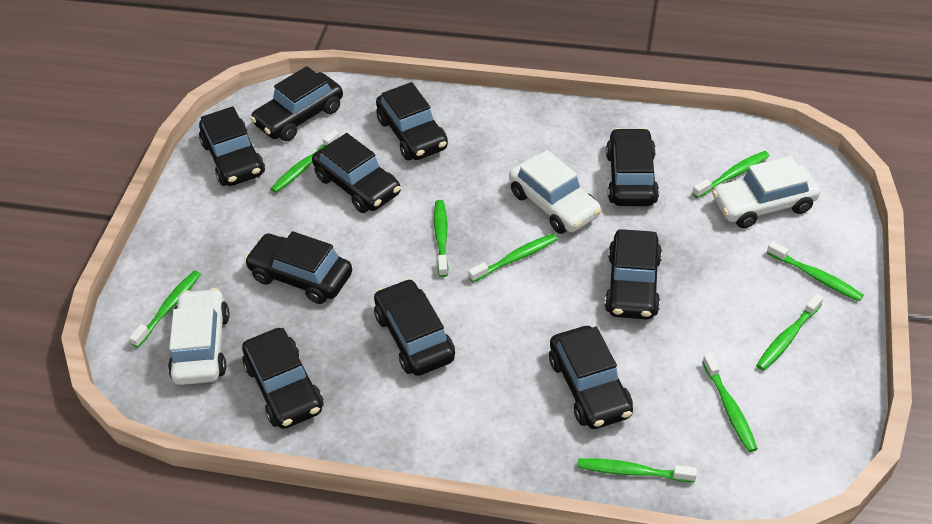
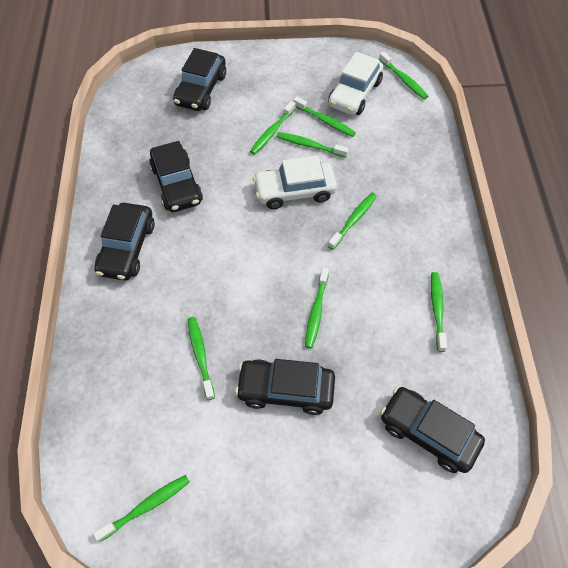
black car: [199,106,265,186] [242,328,324,429] [244,231,352,304] [250,66,343,141] [312,133,401,213] [374,279,455,376] [376,82,448,160] [549,326,633,429] [605,229,662,319] [606,128,659,206] = 10 -> [94,203,155,281] [149,141,203,212] [173,48,226,111] [235,359,335,415] [380,387,485,473] = 5
white car: [168,288,230,385] [509,150,601,234] [712,156,820,228] = 3 -> [253,155,337,209] [328,52,383,115] = 2

